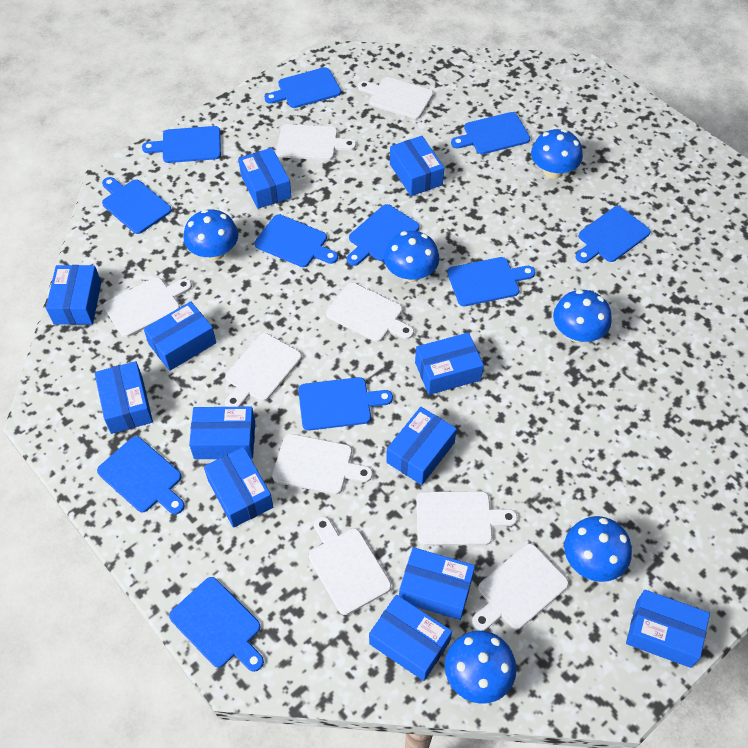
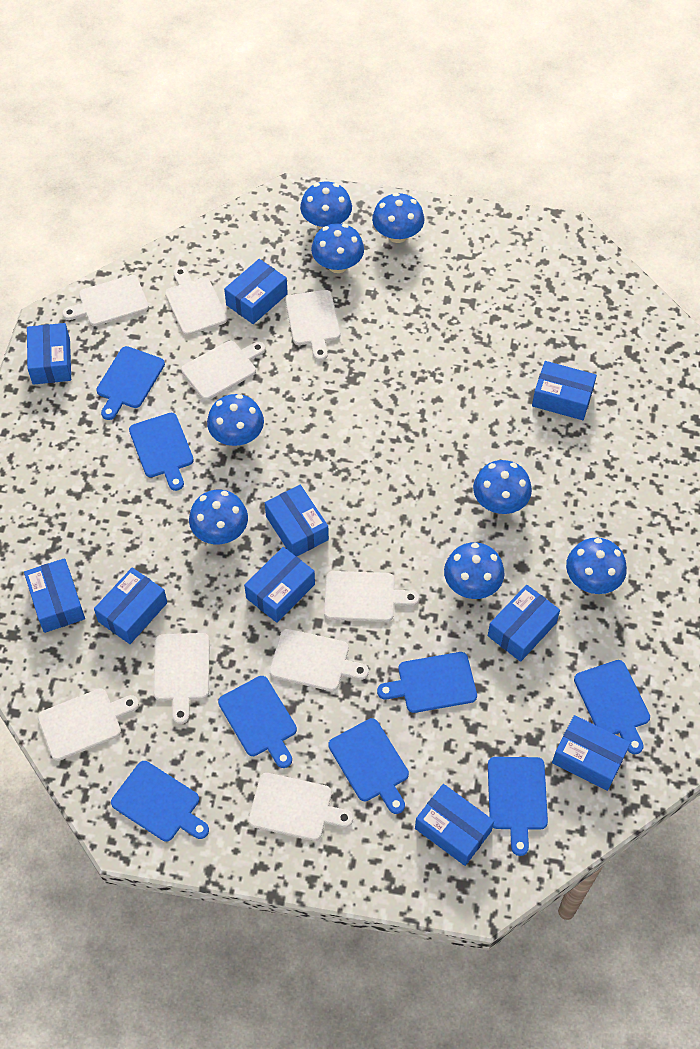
blue box: [46,265,101,325] [95,361,153,434] [144,301,216,371] [189,407,255,459] [204,447,273,528] [238,148,292,209] [369,595,452,681] [386,407,457,485] [390,136,444,196] [399,547,475,620] [415,333,484,395] [626,590,710,668] = 12 -> [24,558,85,633] [27,323,71,385] [94,568,167,644] [224,259,288,324] [244,547,315,623] [265,485,329,556] [415,784,494,866] [488,585,560,662] [532,361,597,420] [552,715,630,791] = 10
blue cutting board: [97,436,185,514] [102,177,172,234] [142,126,221,163] [169,577,264,672] [254,214,338,267] [265,67,341,108] [298,377,393,431] [347,204,420,266] [447,257,535,306] [451,112,530,154] [576,206,651,263] = 11 -> [96,346,165,420] [111,761,209,842] [129,413,194,491] [218,676,297,768] [328,718,409,814] [377,652,477,713] [488,757,548,856] [574,660,650,754] = 8
blue mushroom: [184,209,238,261] [384,231,439,282] [445,631,517,704] [531,129,583,179] [553,289,612,343] [564,516,632,582] = 6 -> [189,490,248,544] [207,394,264,446] [300,182,352,229] [311,223,364,273] [372,193,424,243] [444,542,505,599] [473,460,532,514] [566,538,627,594] = 8

